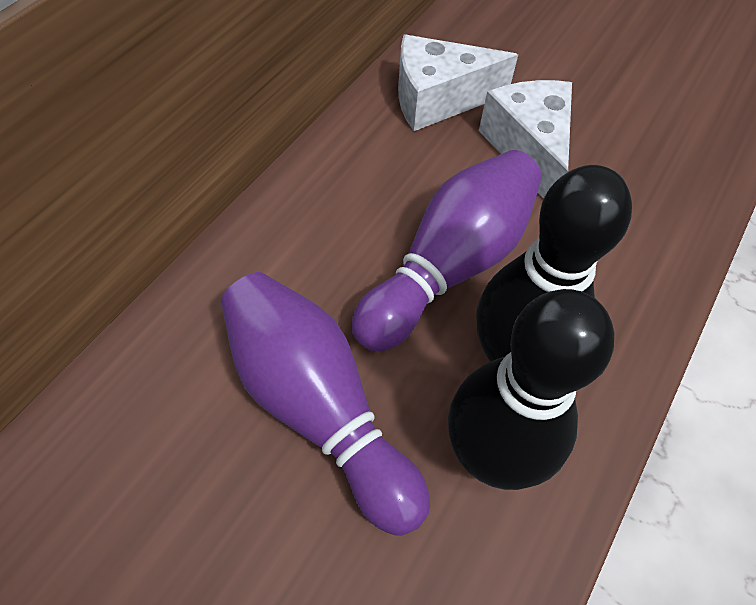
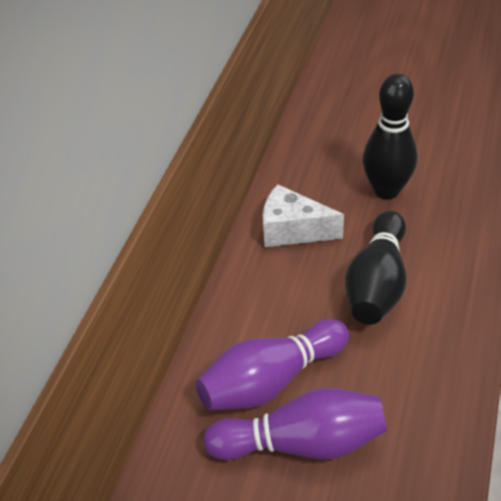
white cheese: [398,34,518,131] [479,80,572,199] = 2 -> [263,184,344,247] = 1

